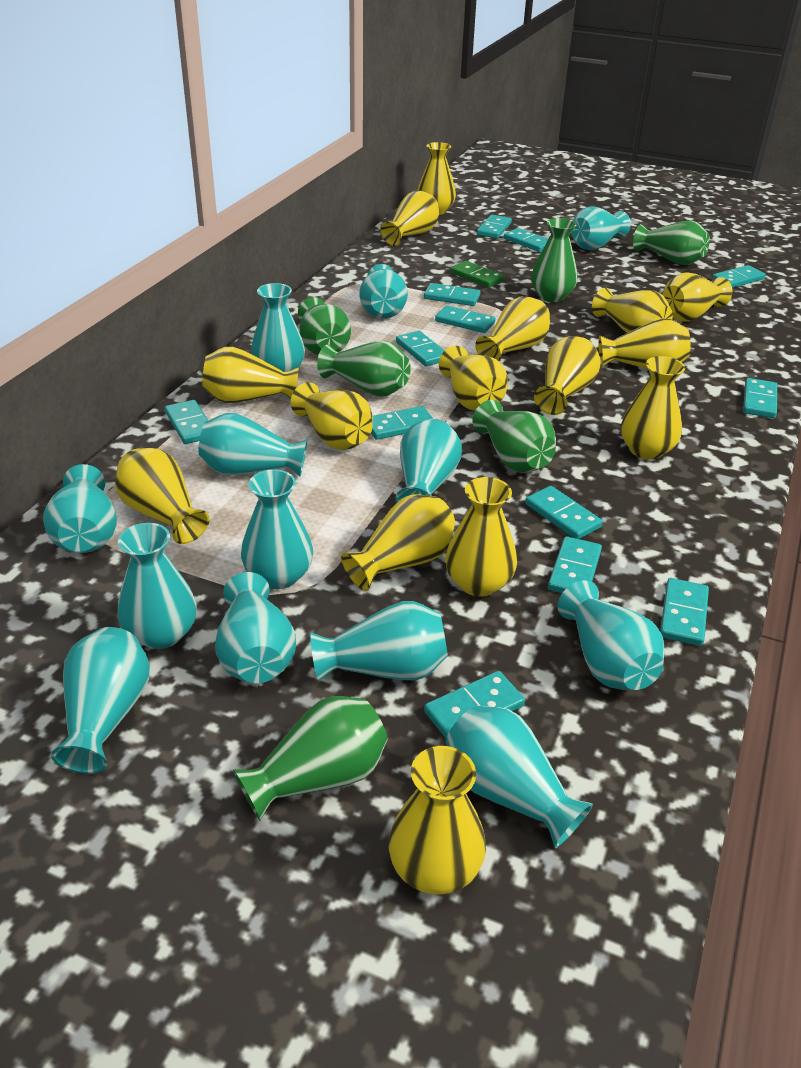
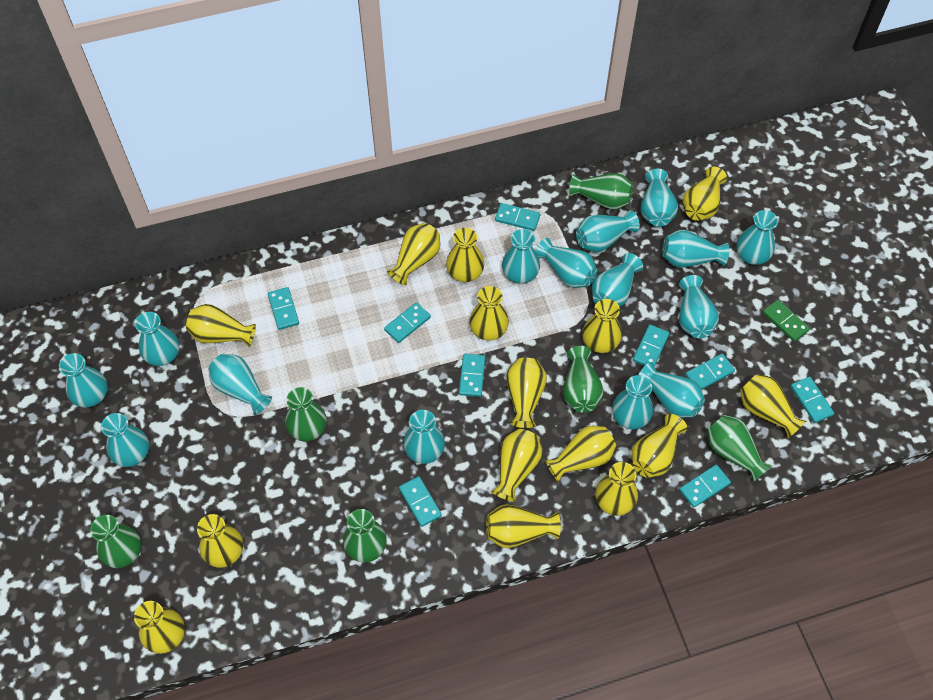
turquoise domino: [165,400,209,444] [371,406,434,440] [396,331,445,366] [424,283,480,306] [424,671,525,738] [435,306,496,333] [477,215,512,238] [504,228,548,252] [525,486,603,539] [548,536,602,593] [660,578,709,646] [712,265,766,288] [743,378,777,418] = 13 -> [268,287,299,330] [384,302,431,343] [399,476,442,527] [459,354,485,397] [495,203,540,231] [633,325,669,367] [679,465,731,508] [685,354,735,390] [791,377,834,423] = 9
turquoise vase: [43,464,117,553] [51,627,150,774] [118,523,197,649] [198,413,307,477] [215,572,296,683] [241,469,313,589] [251,283,305,372] [310,601,448,681] [359,264,408,319] [395,419,462,503] [446,705,593,848] [558,580,665,690] [571,206,631,250] = 13 -> [59,353,108,408] [101,413,149,467] [135,312,180,366] [208,354,272,415] [403,410,445,464] [502,229,540,284] [536,238,597,288] [576,210,640,252] [592,253,643,307] [612,375,653,429] [639,362,705,418] [640,169,678,227] [662,230,729,268] [679,275,719,338] [736,210,778,265] = 15

